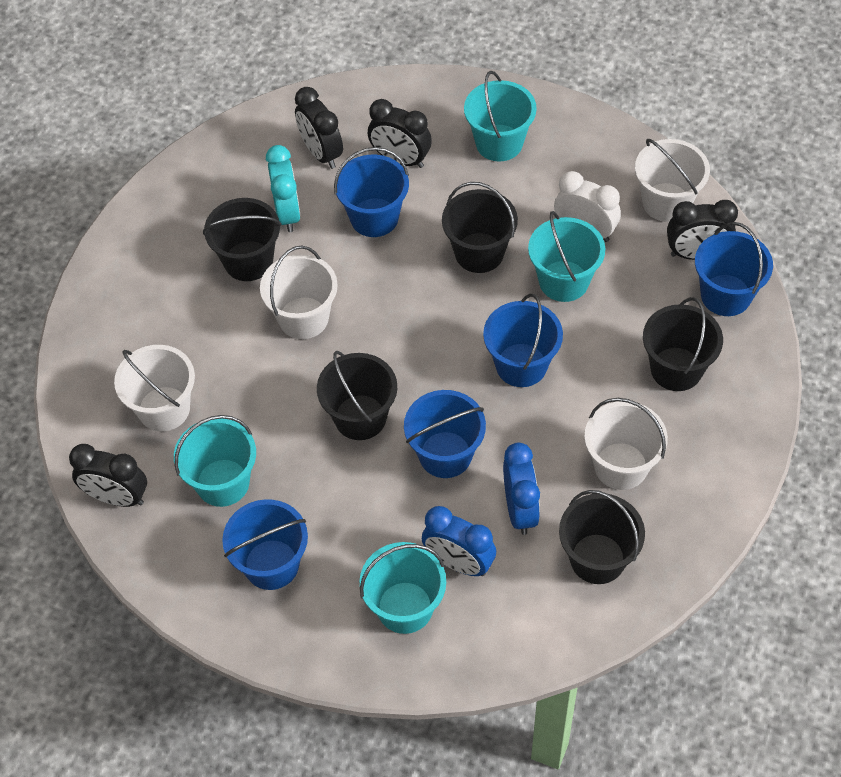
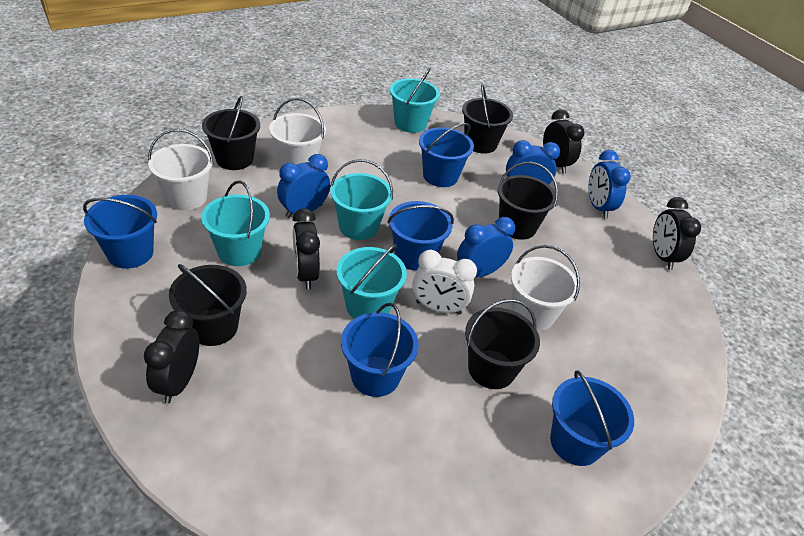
blue clock: [422,506,496,576] [503,443,540,535] = 2 -> [277,154,330,218] [457,217,515,277] [506,140,560,185] [589,150,630,218] = 4
turquoise clock: [266,145,300,232] = 1 -> none = 0
white bucket: [114,345,195,432] [260,246,338,339] [584,398,668,490] [635,139,710,222] = 4 -> [148,129,214,210] [269,98,326,167] [511,245,580,331] = 3

